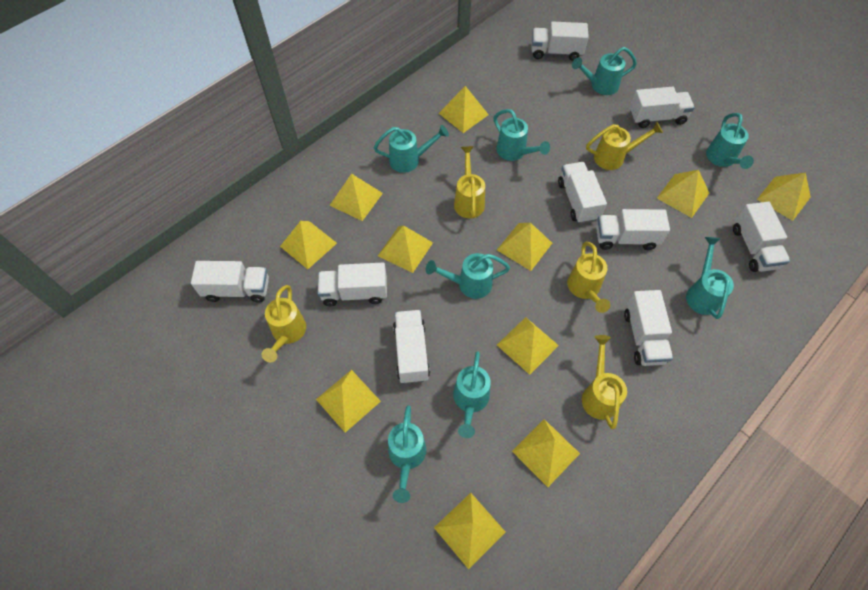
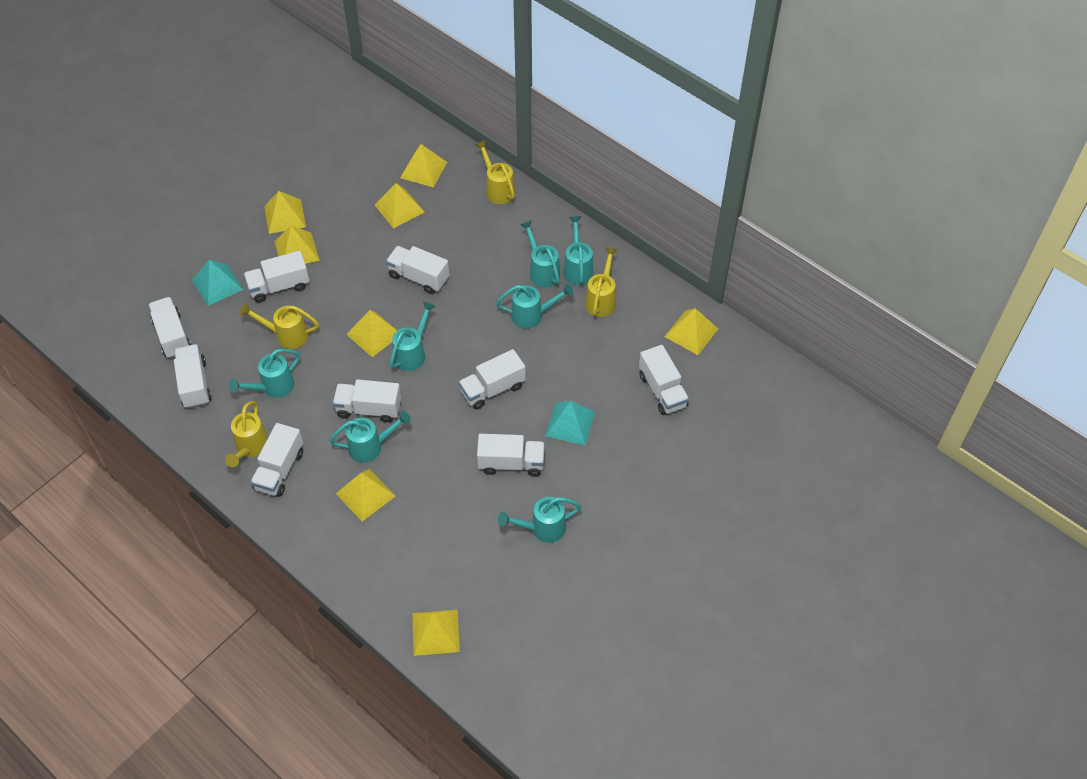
turquoise pyramid: none = 0 -> [192,260,243,306] [545,401,595,445] = 2
turquoise watering can: [373,125,449,173] [388,405,426,503] [426,253,510,299] [453,351,491,438] [494,109,550,161] [572,47,637,95] [686,237,734,319] [706,113,754,169] = 8 -> [229,349,300,398] [330,411,411,463] [389,301,436,371] [496,284,574,329] [498,497,581,543] [520,220,560,288] [563,216,593,285] = 7
yellow pyramid: [280,221,337,269] [316,370,381,432] [329,174,383,221] [378,225,433,273] [434,493,506,569] [439,86,489,133] [497,223,552,271] [497,317,559,375] [512,419,580,487] [657,170,709,218] [757,173,811,221] = 11 -> [264,191,306,234] [275,226,319,264] [336,469,395,521] [346,310,397,357] [375,183,425,228] [400,144,447,187] [412,610,460,656] [664,308,718,355] = 8
yellow watering can: [262,285,306,362] [454,146,485,218] [567,242,610,313] [582,335,627,429] [586,122,663,170] = 5 -> [225,401,268,467] [240,303,319,349] [475,140,515,204] [585,247,618,317] = 4

